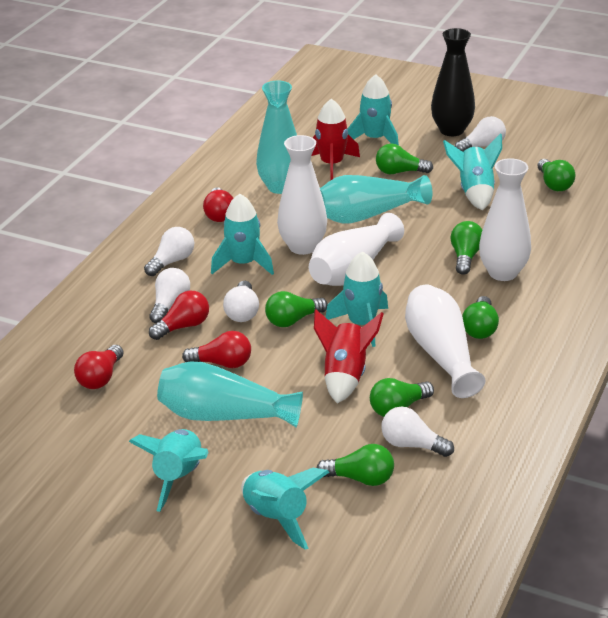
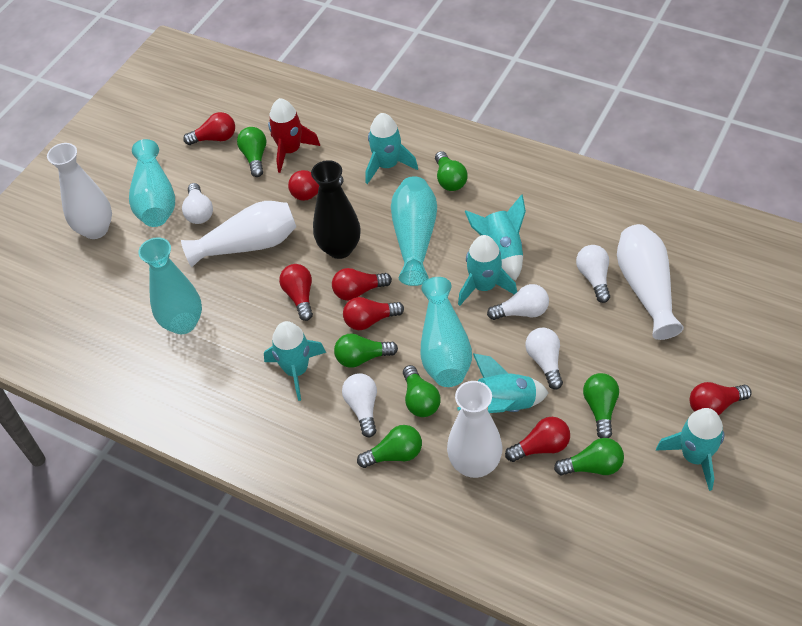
red light bulb: [74,345,124,389] [149,291,209,340] [182,331,251,368] [203,187,233,222] = 4 -> [183,112,235,145] [279,264,313,321] [288,170,344,201] [332,268,392,301] [343,297,404,330] [505,417,570,462] [690,382,752,415] = 7
red rocket: [311,99,360,181] [314,309,384,403] = 2 -> [268,98,320,173] = 1
turquoise vase: [157,361,303,427] [256,81,297,194] [320,175,432,223] = 3 -> [129,139,175,227] [138,237,202,334] [391,177,437,286] [421,277,472,387] = 4

